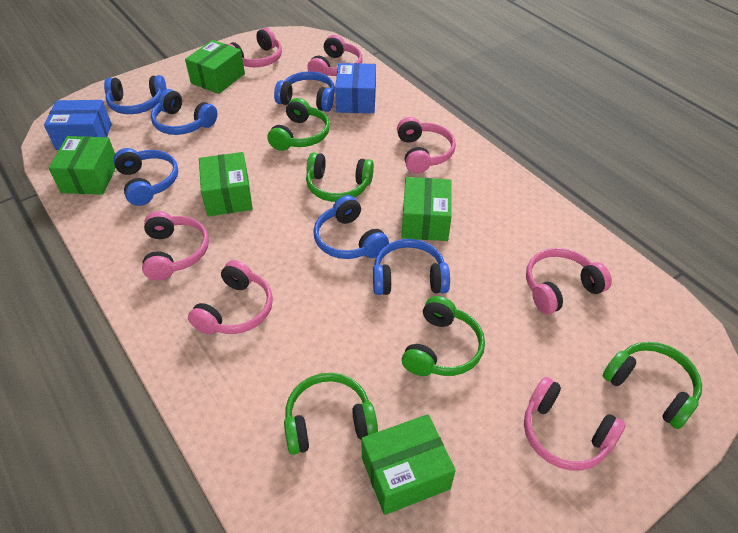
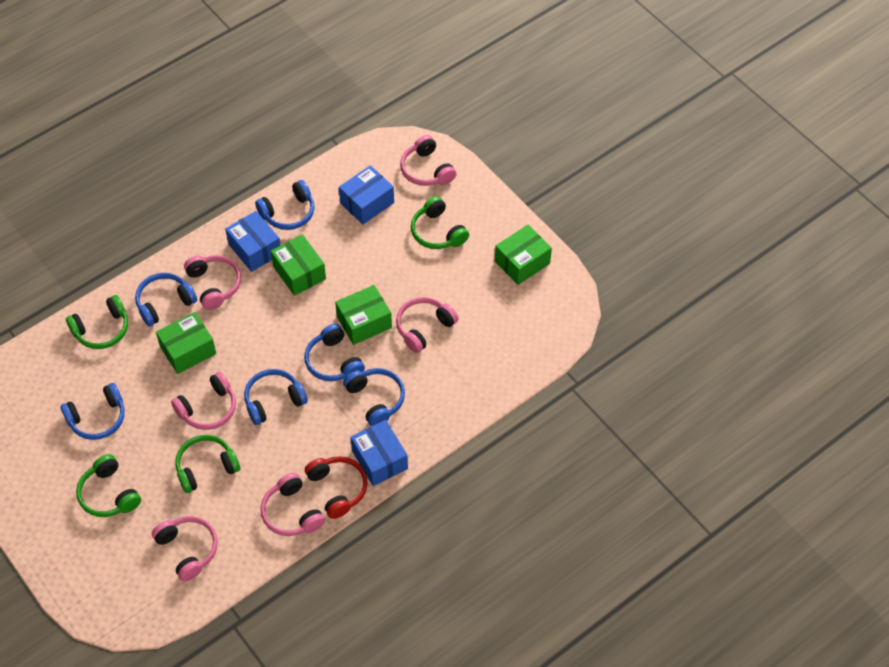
blue box: [44,100,112,150] [335,63,376,113] = 2 -> [225,211,281,272] [339,165,394,225] [351,420,408,486] = 3
green box: [48,136,116,195] [185,40,245,94] [199,152,253,216] [361,414,456,515] [402,177,452,241] = 5 -> [156,312,216,374] [271,234,326,296] [335,285,392,345] [495,225,552,285] = 4
green headphones: [268,98,330,151] [284,373,378,455] [306,153,374,202] [402,296,485,376] [603,342,702,429] = 5 -> [66,295,128,349] [76,454,141,517] [175,435,240,493] [411,196,469,249] = 4
pink headphones: [142,211,209,281] [188,260,273,335] [227,28,282,67] [308,35,363,76] [397,117,456,173] [524,377,626,471] [526,248,612,314] = 7 -> [152,516,218,581] [171,372,236,430] [184,255,241,310] [260,473,325,536] [396,297,459,353] [400,135,456,186] = 6
red headphones: none = 0 -> [305,456,368,519] = 1

